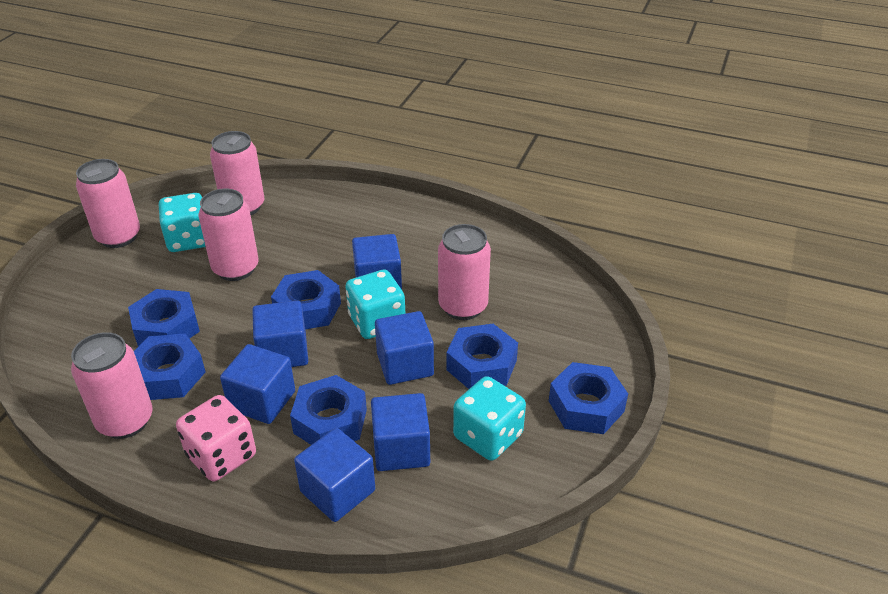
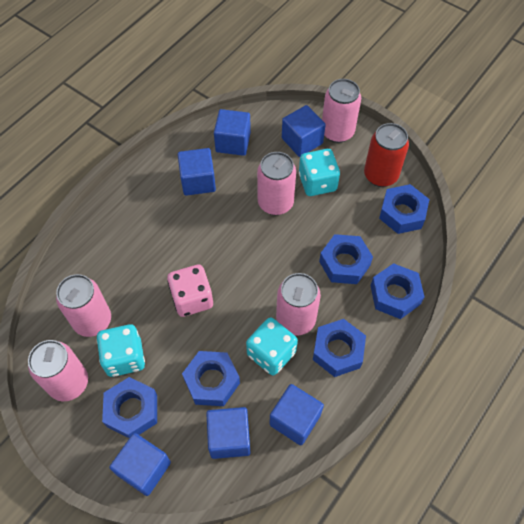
red can: none = 0 -> [364,123,409,187] = 1

